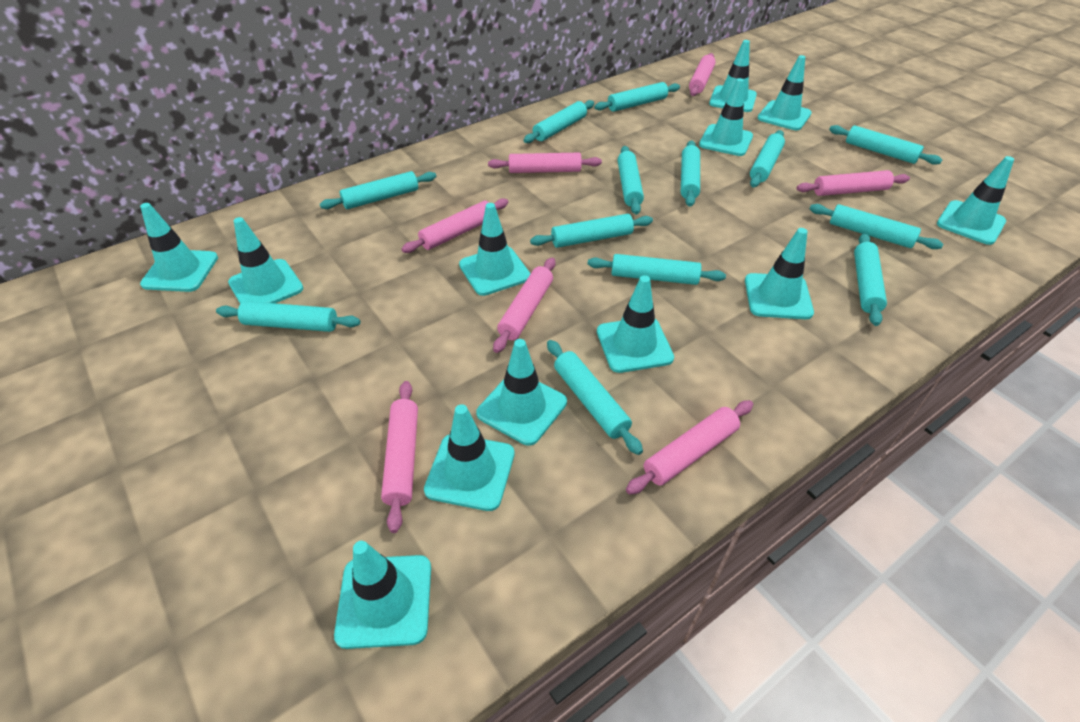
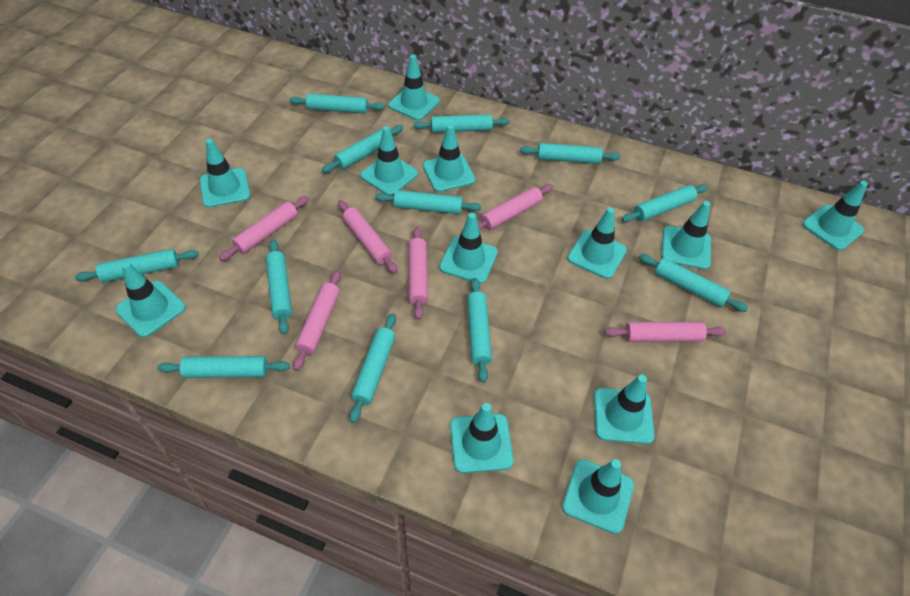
pink rolling pin: [381,381,418,533] [401,198,508,253] [488,153,602,173] [493,258,555,353] [626,400,753,495] [689,53,716,96] [797,170,910,196] = 7 -> [219,196,309,261] [293,270,341,371] [338,200,398,274] [408,227,428,320] [478,184,553,231] [604,322,726,342] = 6
turquoise rolling pin: [216,301,360,332] [320,171,436,209] [524,100,594,143] [530,214,653,248] [547,340,643,455] [588,254,726,285] [594,82,680,112] [618,146,644,215] [681,140,700,207] [750,130,785,187] [809,204,944,249] [829,125,942,165] [854,233,887,326] = 13 -> [75,249,199,282] [157,356,290,378] [266,240,292,334] [290,94,384,114] [322,125,403,173] [349,313,396,423] [375,190,482,214] [413,114,510,133] [467,278,492,383] [520,143,620,164] [622,184,708,222] [639,254,748,312] = 12

